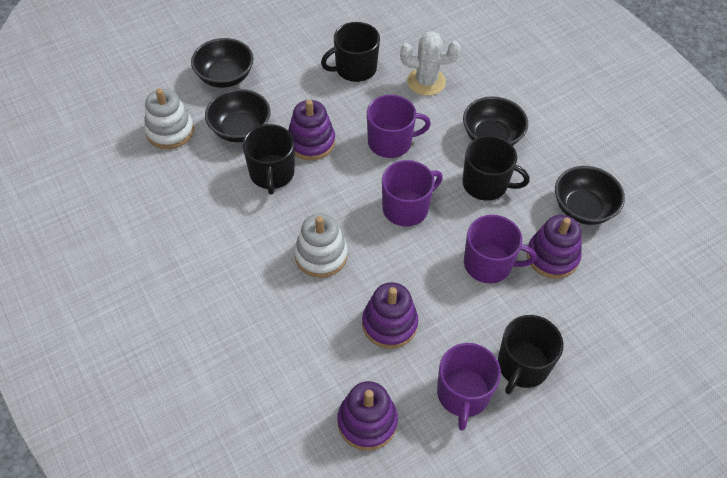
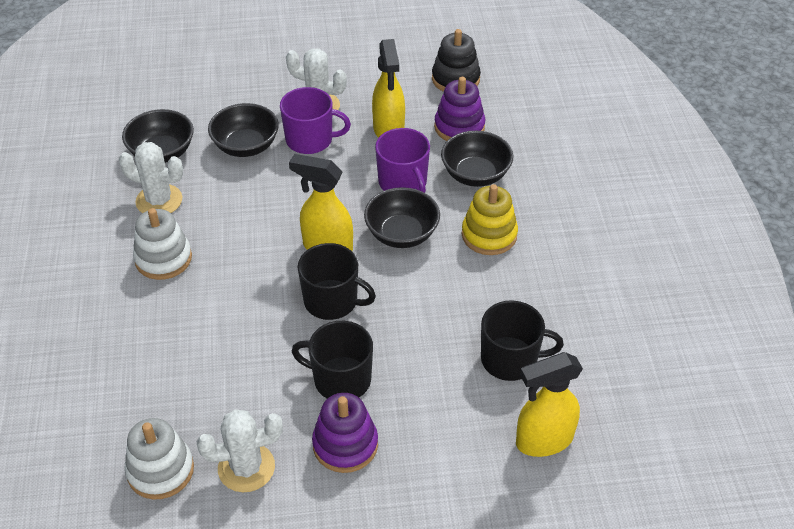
black mug: [243,124,295,195] [321,22,380,82] [463,135,530,201] [498,315,564,394] = 4 -> [292,321,373,399] [298,243,376,320] [481,300,564,381] = 3
black stacking toy: none = 0 -> [432,29,481,92] = 1
purple mug: [367,95,431,158] [382,160,443,226] [437,343,501,431] [464,215,537,283] = 4 -> [280,87,351,154] [375,128,430,193] = 2
purple stacking toy: [288,100,335,160] [338,381,398,450] [362,282,418,349] [527,215,582,279] = 4 -> [312,393,378,473] [434,77,485,141] = 2
white cactus: [400,31,460,96] = 1 -> [119,142,183,213] [197,409,283,492] [286,48,347,116] = 3
yellow spray bottle: none = 0 -> [289,154,353,251] [372,39,405,138] [516,352,583,457] = 3
yellow stacking toy: none = 0 -> [462,184,518,255] = 1

